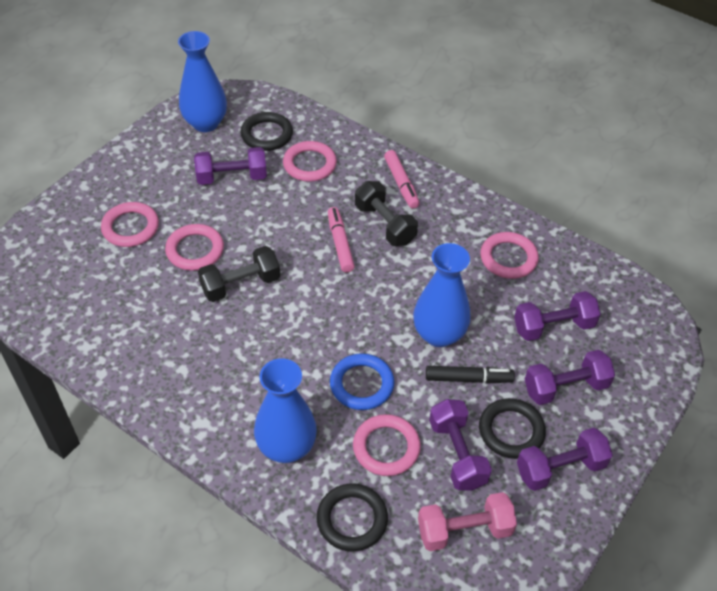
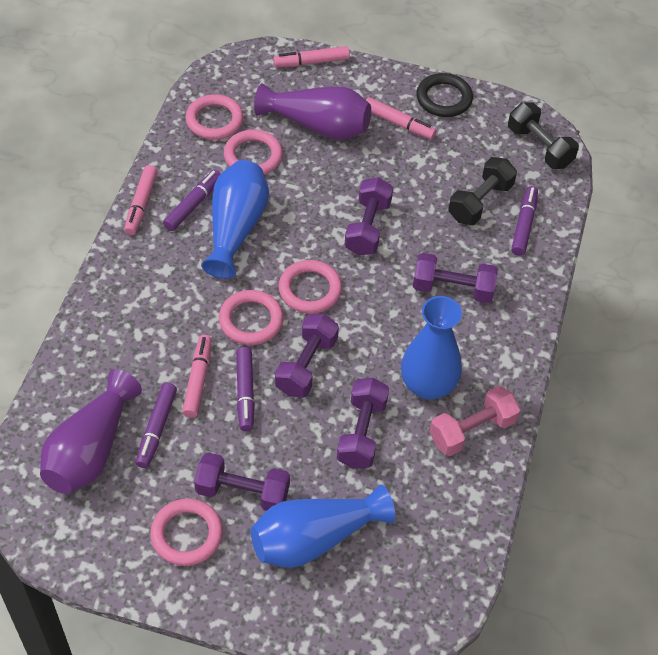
black marker: [426,366,515,383] = 1 -> none = 0
black ring: [240,112,293,151] [317,483,388,552] [479,398,546,459] = 3 -> [416,73,473,117] = 1
blue ring: [330,353,395,410] = 1 -> none = 0
pink marker: [328,207,355,272] [384,150,420,209] = 2 -> [124,165,158,235] [182,335,212,418] [273,46,350,67] [366,97,436,140] = 4
purple marker: none = 0 -> [136,383,177,468] [163,170,221,231] [236,347,255,431] [511,186,538,256] = 4
purple vase: none = 0 -> [40,369,142,494] [254,83,371,140] = 2

